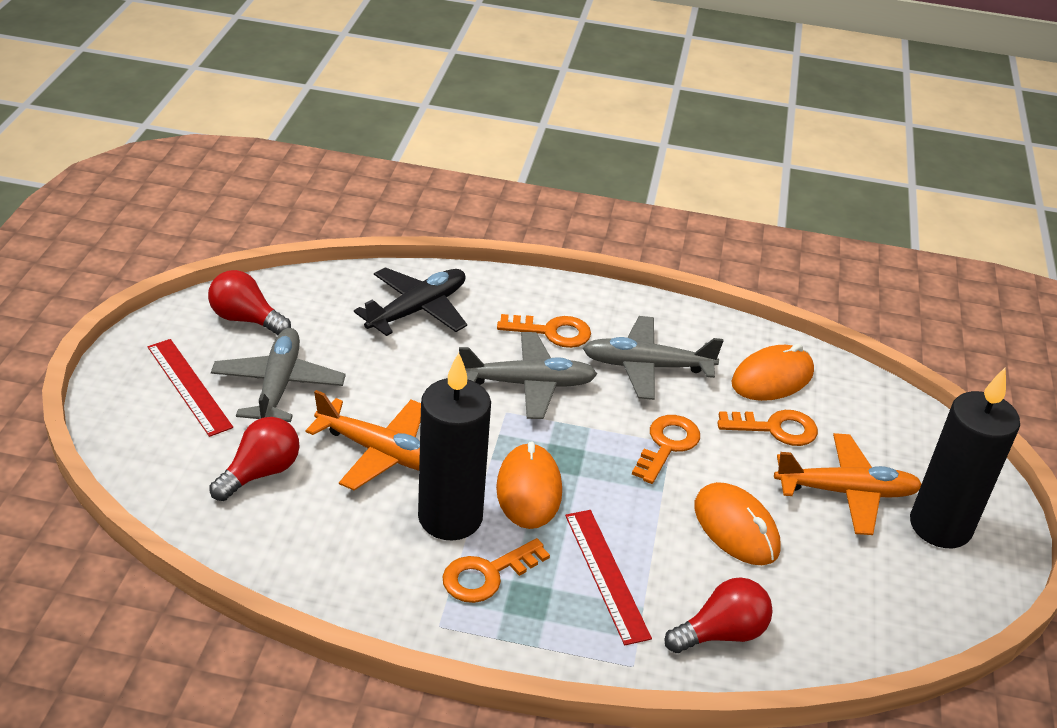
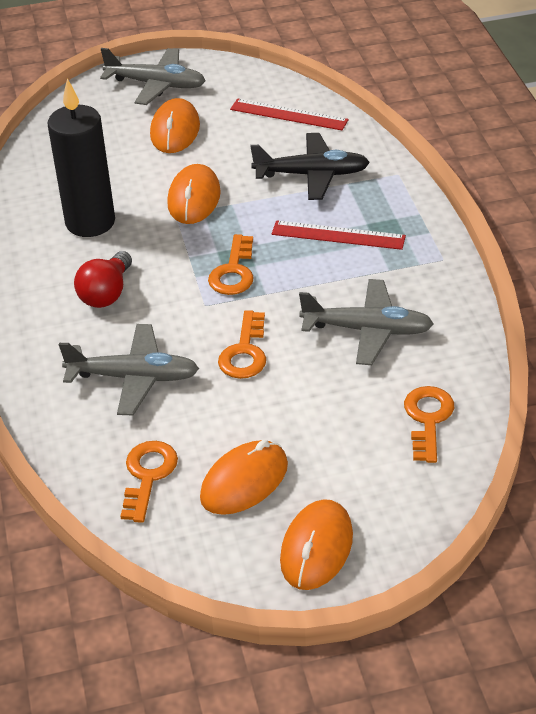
black candle: [418,352,491,541] [910,368,1020,548] = 2 -> [48,78,115,237] = 1
orange mouse: [496,441,562,529] [694,482,781,565] [731,344,814,401] = 3 -> [150,98,200,153] [167,164,221,224] [200,440,288,515] [280,499,353,590] = 4
orange plane: [306,390,421,490] [774,433,922,535] = 2 -> none = 0
red light bulb: [208,270,291,336] [209,417,299,501] [665,577,773,653] = 3 -> [74,251,132,308] = 1

